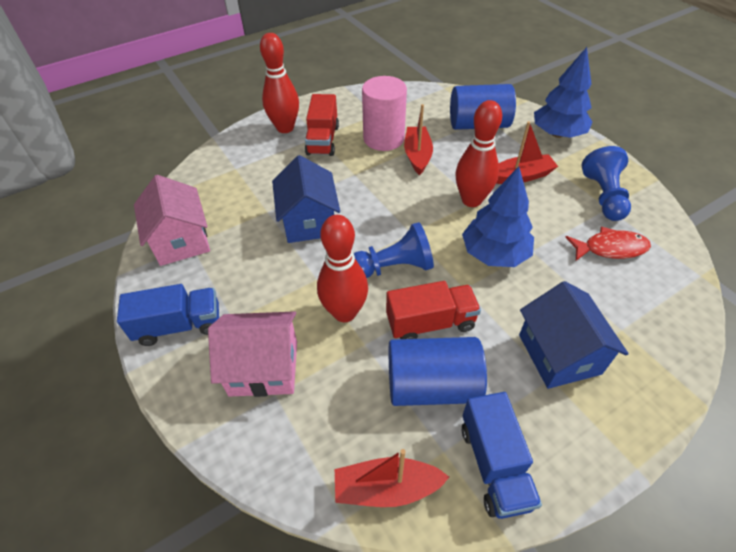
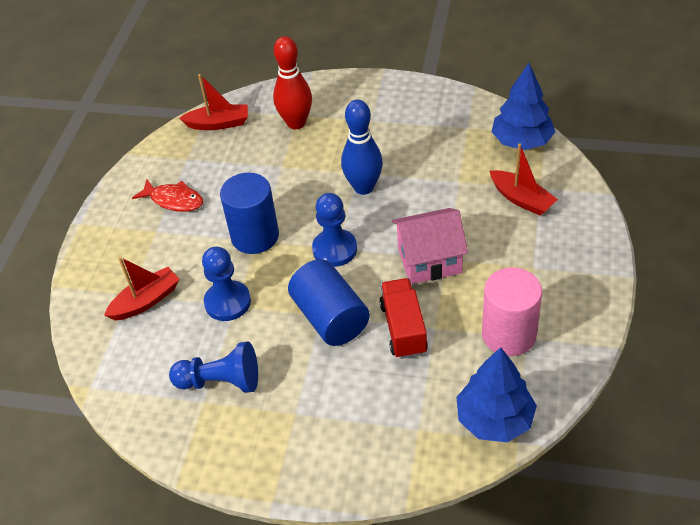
blue bowling pin: none = 0 -> [341,100,383,195] = 1
blue house: [272,155,340,243] [519,281,629,389] = 2 -> none = 0
blue pawn: [354,222,434,278] [581,146,631,221] = 2 -> [169,341,258,393] [202,246,251,321] [312,193,357,267] = 3
blue truck: [117,284,219,346] [462,392,542,519] = 2 -> none = 0
pink house: [134,175,210,266] [208,312,297,397] = 2 -> [392,208,468,284] = 1
red bowling pin: [260,33,299,133] [317,215,368,322] [455,100,502,207] = 3 -> [273,36,312,129] = 1
red truck: [305,94,339,156] [386,281,481,339] = 2 -> [379,278,428,359] = 1

